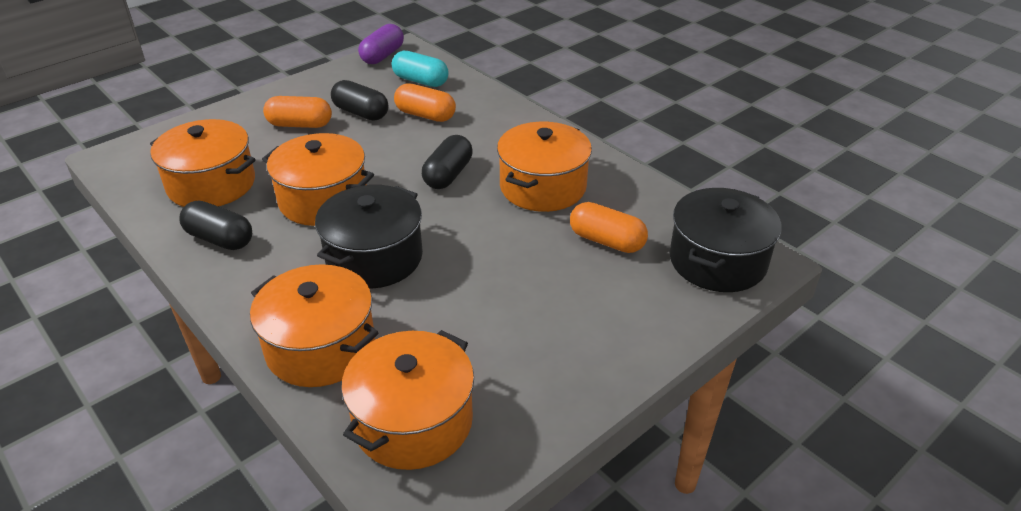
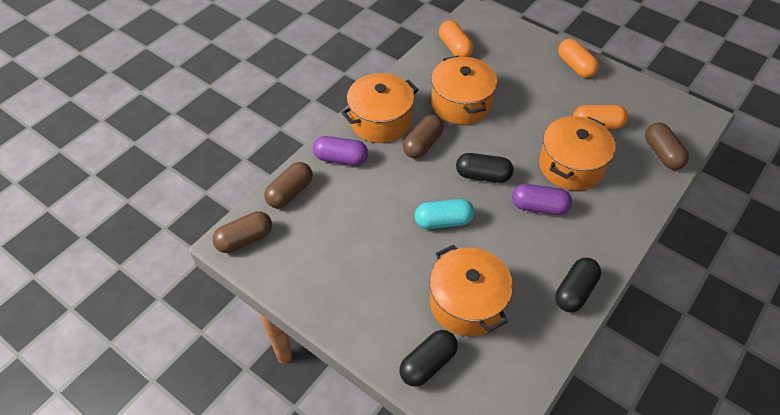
black pot: [315,185,423,289] [670,188,782,292] = 2 -> none = 0
brown capsule: none = 0 -> [212,211,272,253] [264,162,313,208] [403,115,444,158] [645,123,689,170] = 4
orange pot: [150,119,256,207] [250,264,379,387] [262,133,374,226] [341,330,474,470] [497,122,592,212] = 5 -> [341,73,419,143] [430,245,513,336] [431,56,498,125] [539,116,616,190] = 4
purple capsule: [358,24,404,64] = 1 -> [313,136,368,165] [512,184,572,215] = 2

